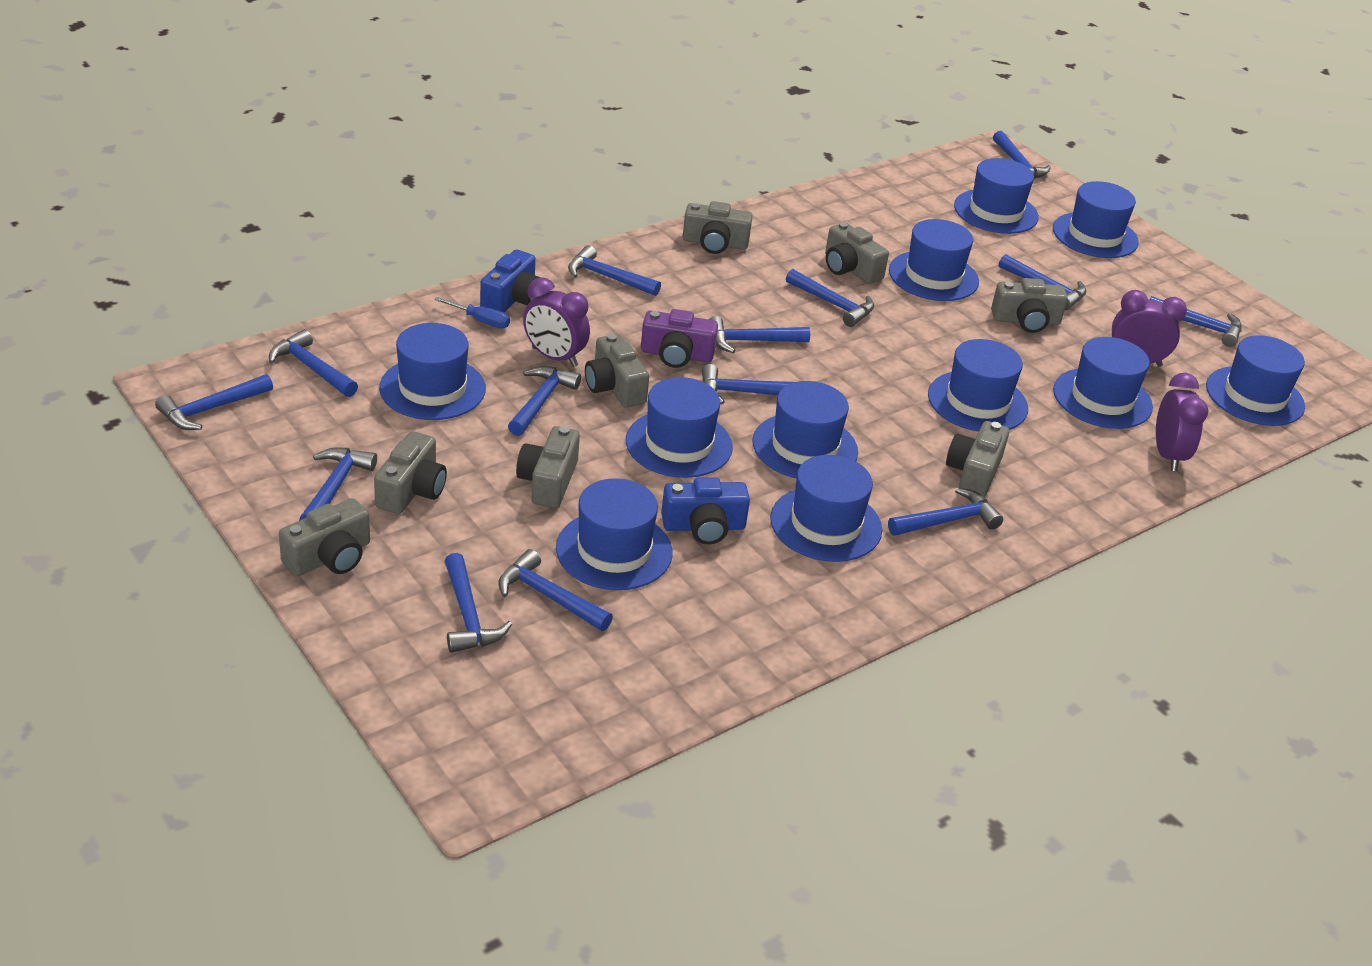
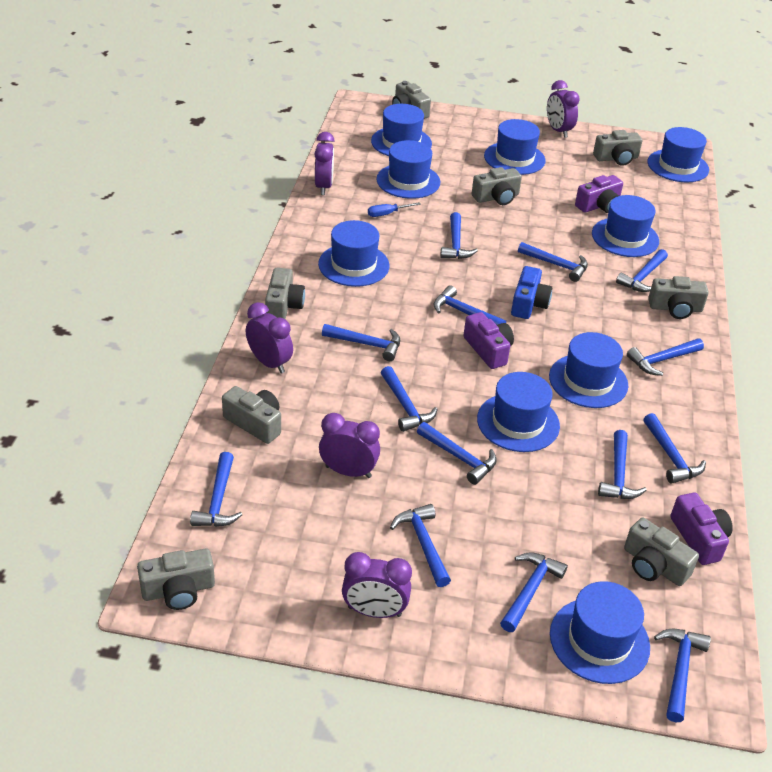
blue camera: [480,250,540,312] [661,477,750,544] = 2 -> [511,266,552,319] = 1
blue hat: [379,323,486,420] [556,478,673,590] [626,377,733,478] [752,381,858,478] [770,455,882,562] [889,219,979,301] [928,339,1028,432] [954,158,1039,234] [1053,181,1139,258] [1053,337,1153,429] [1206,335,1305,426] = 11 -> [318,220,390,287] [371,104,432,156] [376,140,440,199] [477,372,560,452] [484,119,546,175] [549,332,628,408] [550,581,650,684] [592,195,659,257] [648,127,709,182] = 9
purple camera: [641,309,718,368] = 1 -> [463,312,514,369] [575,175,623,213] [670,493,733,565] = 3
purple clock: [523,277,590,367] [1112,290,1187,367] [1156,373,1208,471] = 3 -> [246,302,293,374] [314,132,335,195] [319,413,380,478] [342,552,412,618] [547,80,580,138] = 5

